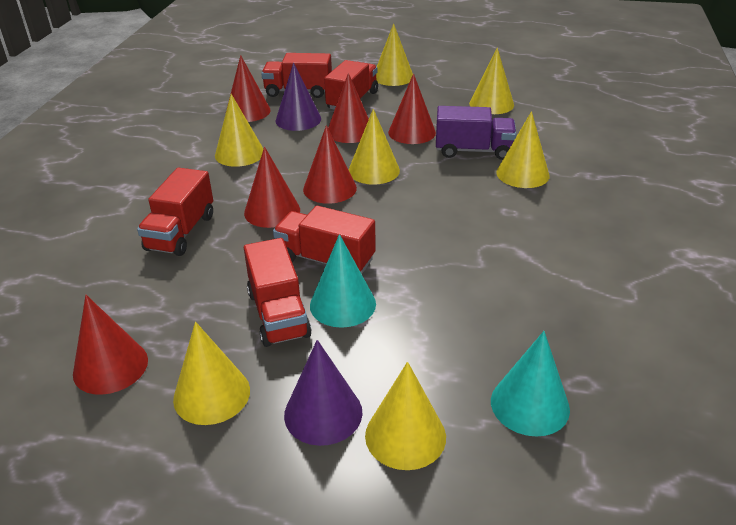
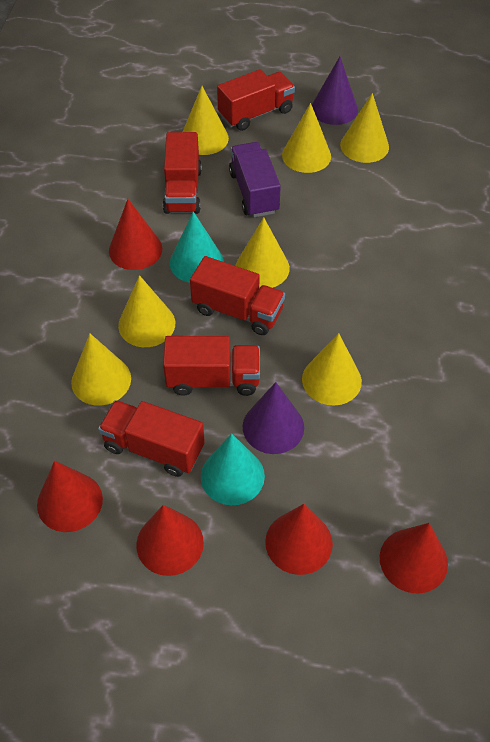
red cone: [73,295,148,395] [228,55,271,122] [244,147,300,228] [303,125,357,204] [328,73,369,143] [388,74,436,144] = 6 -> [37,461,103,532] [109,199,162,270] [136,505,204,576] [265,504,333,575] [380,523,448,594] = 5

